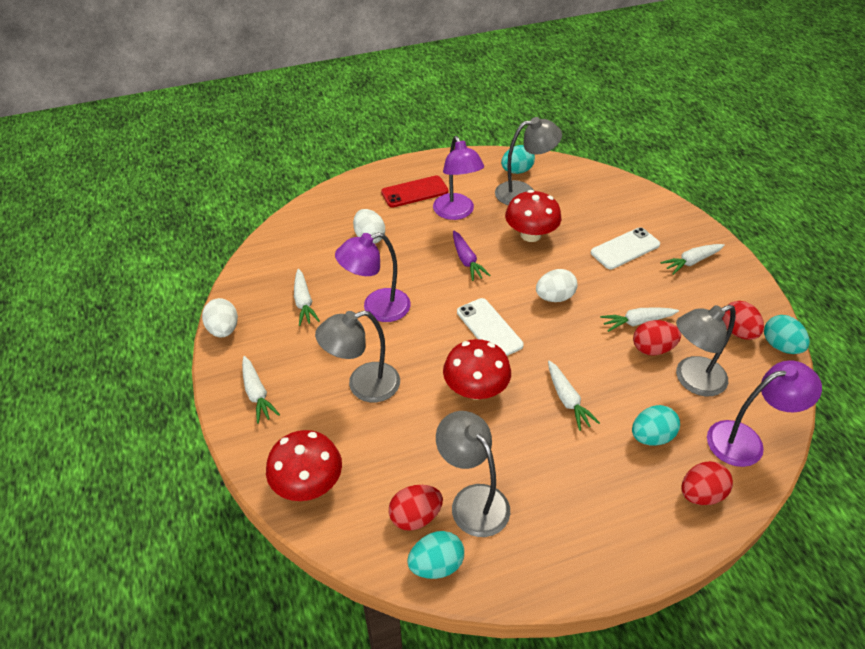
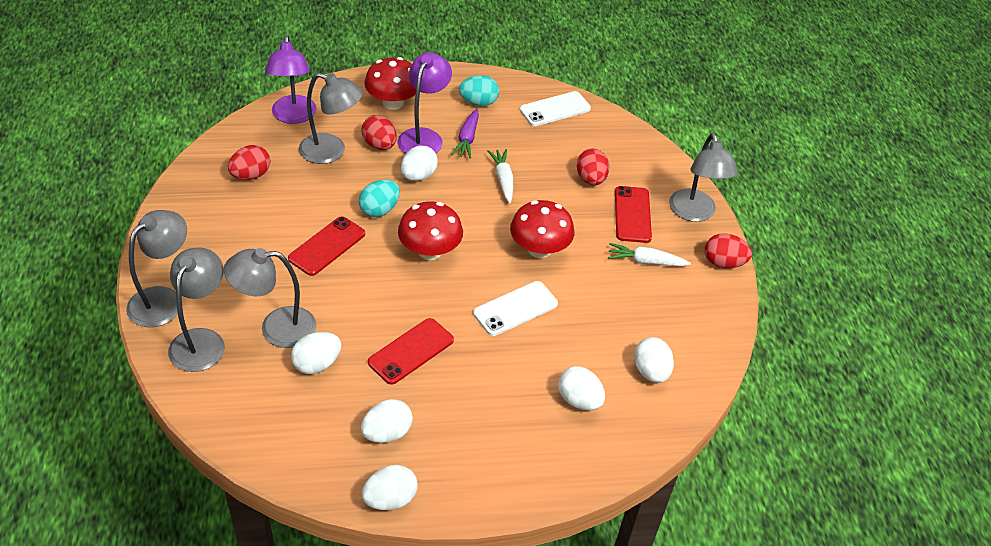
grey lamp: [315,311,400,402] [436,411,510,537] [495,117,562,205] [676,305,736,396] = 4 -> [126,210,187,327] [168,247,225,372] [224,248,316,348] [299,73,363,164] [669,133,738,222] = 5
purple lamp: [335,232,411,322] [433,136,484,220] [707,361,822,467] = 3 -> [265,35,317,124] [398,53,452,154] = 2
red phone: [381,175,448,208] = 1 -> [288,216,365,276] [368,318,454,385] [615,186,652,243] = 3
turquoise egg: [407,531,464,579] [501,145,535,174] [632,405,680,446] [764,315,810,354] = 4 -> [359,180,400,217] [459,75,499,106] = 2
white carrot: [242,356,280,424] [294,269,320,326] [548,361,600,431] [600,307,679,332] [661,244,725,275] = 5 -> [488,149,514,203] [608,243,691,266] = 2
white egg: [202,298,238,338] [353,209,385,244] [536,269,578,302] = 3 -> [291,332,341,374] [361,399,413,443] [362,465,418,510] [401,146,438,181] [558,366,605,410] [634,337,674,383] = 6

